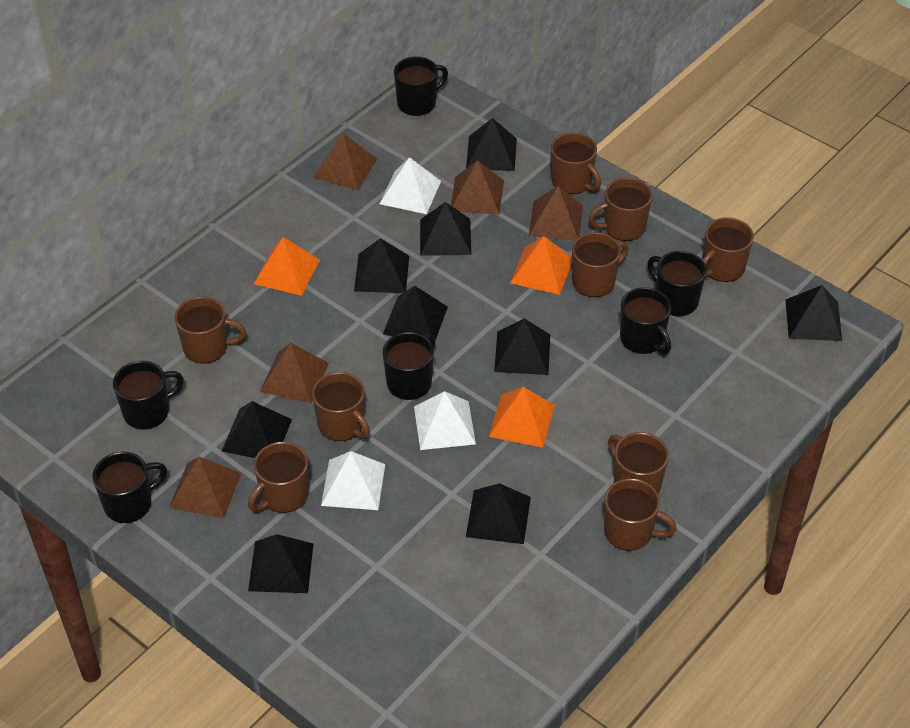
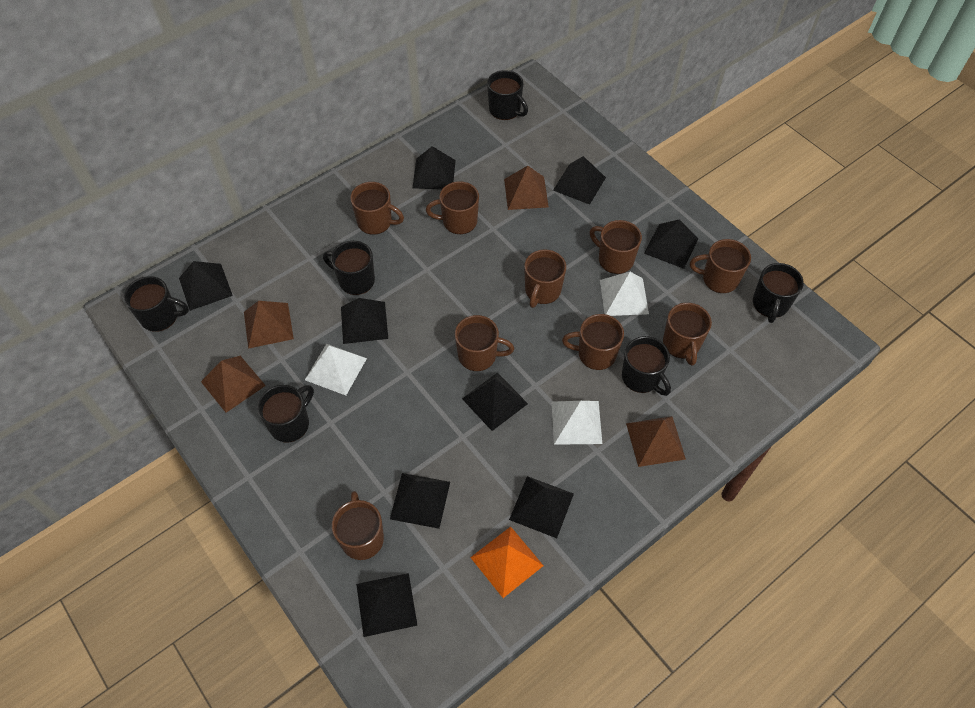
brown pyramid: [169,457,241,518] [260,343,329,403] [313,133,377,190] [451,160,504,215] [529,186,583,241] = 5 -> [201,356,266,413] [244,301,294,349] [504,166,549,210] [626,416,686,467] = 4
orange pyramid: [254,237,320,296] [489,387,555,447] [510,236,572,295] = 3 -> [470,527,544,598] = 1

